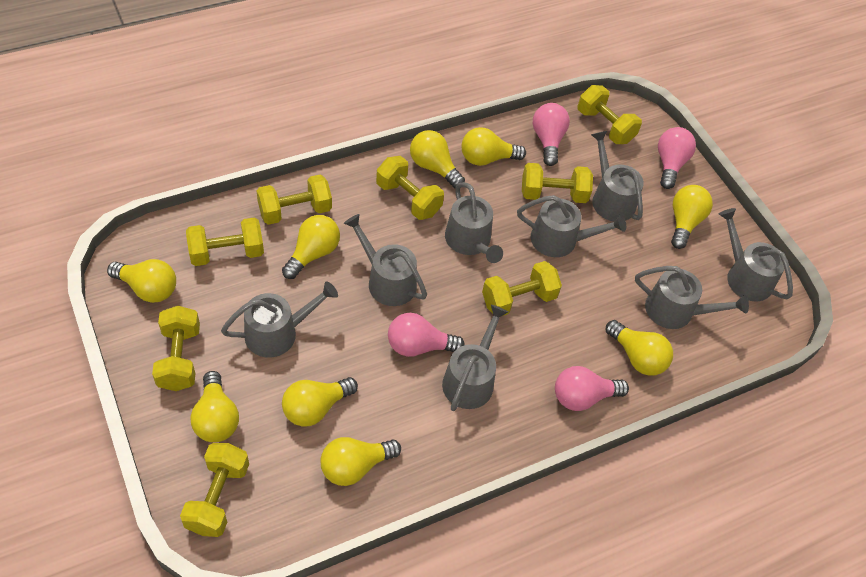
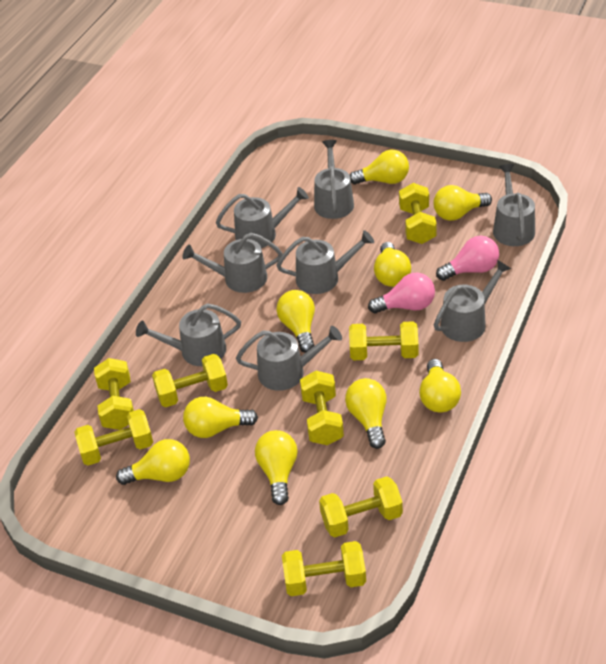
pink light bulb: [388,313,465,357] [533,103,570,166] [555,366,629,411] [658,127,696,189] = 4 -> [368,273,435,313] [436,236,499,281] = 2

